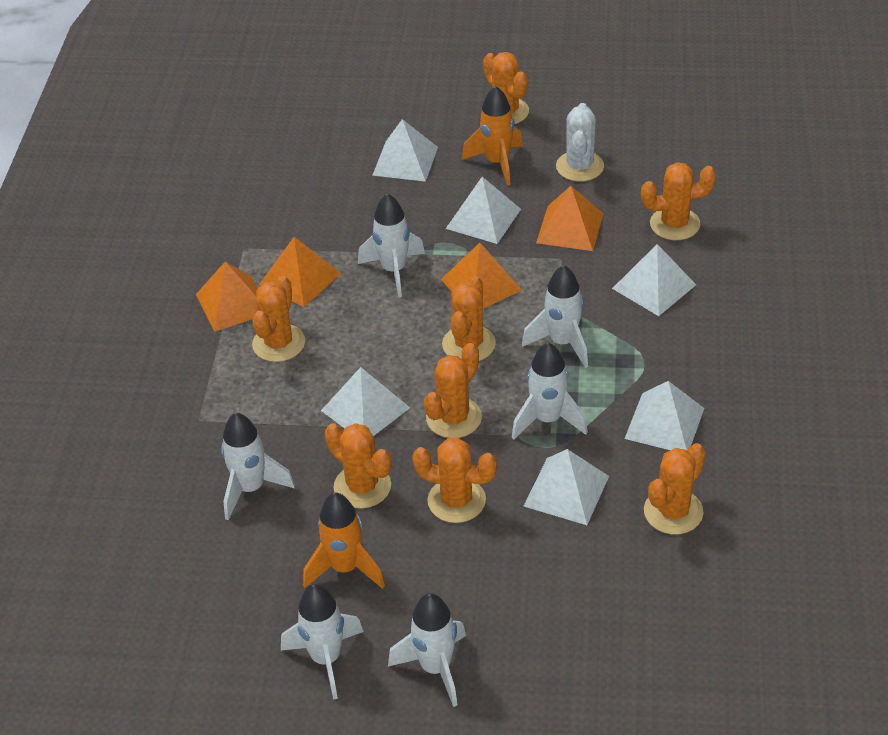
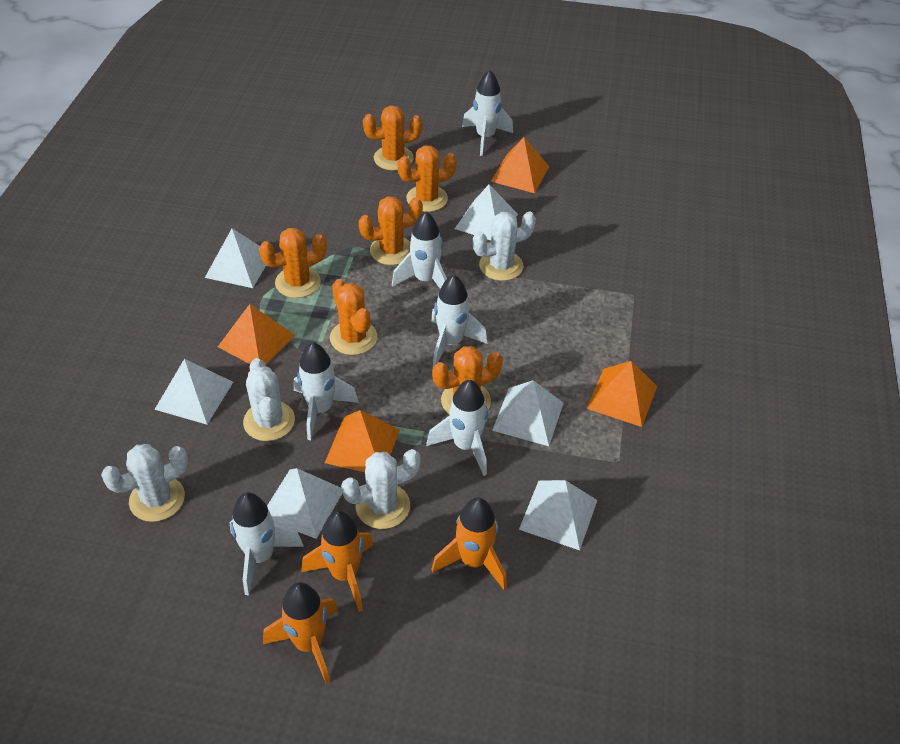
orange cactus: [252,276,305,362] [325,423,391,508] [412,437,497,523] [424,343,482,438] [442,276,496,361] [483,52,529,124] [641,162,716,240] [644,443,706,534] = 8 -> [259,228,327,298] [330,279,377,355] [358,196,423,265] [363,106,422,171] [397,145,457,212] [432,346,503,414] = 6
orange rocket: [303,493,385,589] [462,86,523,186] = 2 -> [263,583,338,684] [301,511,374,612] [431,498,507,590] = 3
white cactus: [556,103,604,182] = 1 -> [101,444,188,522] [243,358,295,441] [341,449,421,529] [473,211,536,281] = 4

